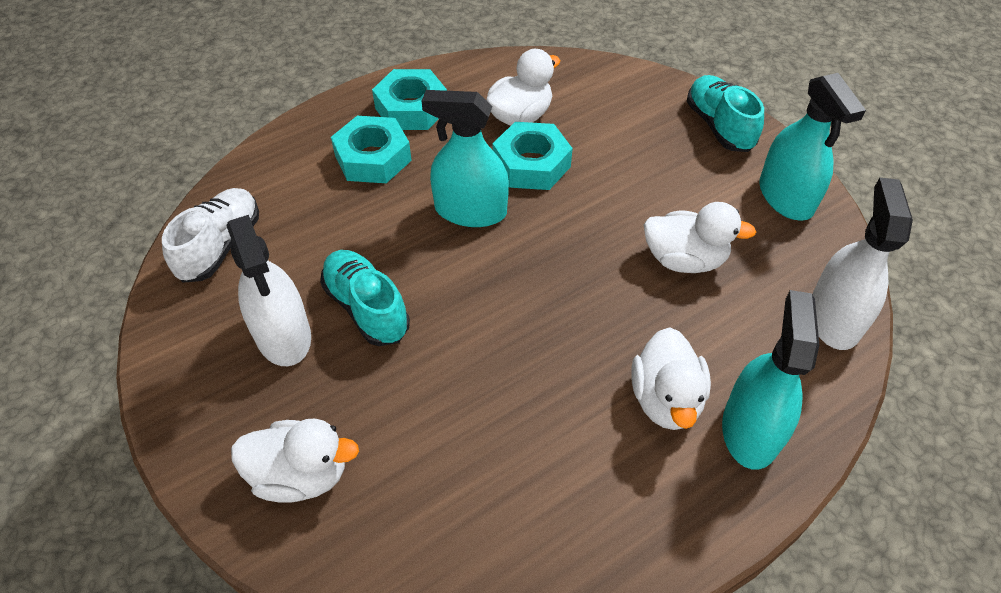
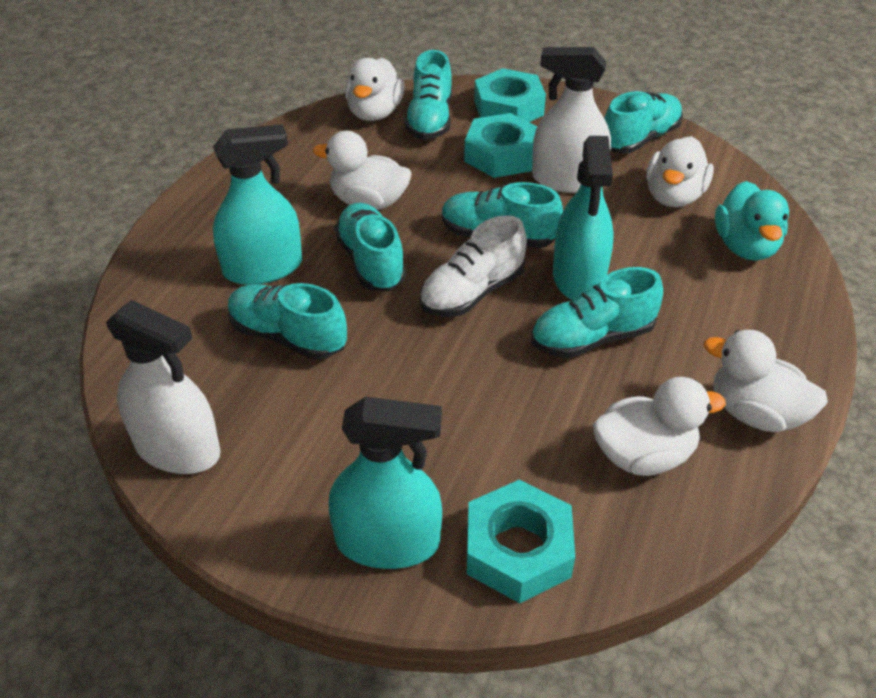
turquoise duck: none = 0 -> [715,181,789,261] = 1
turquoise shoe: [320,250,410,346] [687,75,764,152] = 2 -> [228,283,347,360] [334,203,406,291] [405,50,452,140] [442,182,563,248] [531,267,663,358] [604,91,683,154] = 6
white duck: [231,419,359,503] [486,49,560,126] [631,327,711,430] [644,202,756,273] = 4 -> [313,131,411,210] [345,58,404,121] [593,377,726,476] [646,136,714,207] [704,330,828,432] = 5

